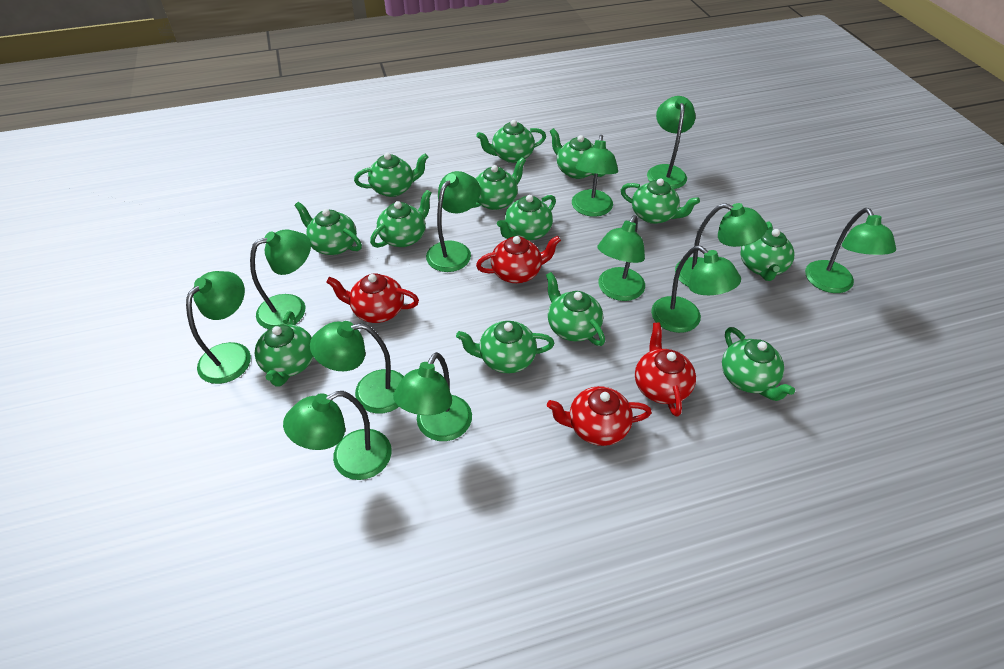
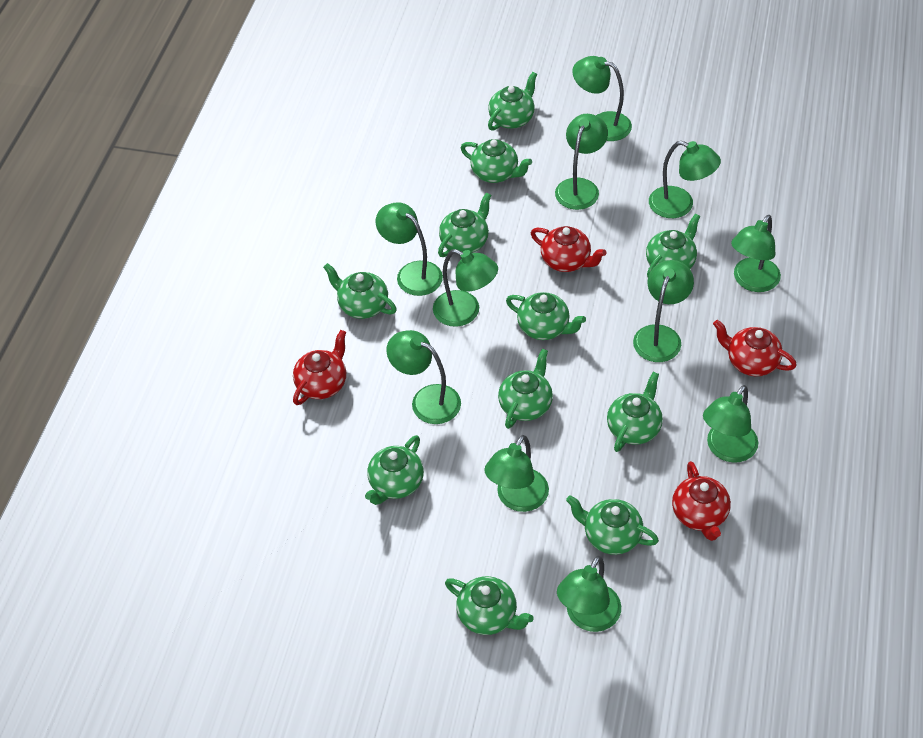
green lamp: [186,271,251,384] [250,230,311,329] [283,391,392,480] [310,321,404,414] [393,352,472,441] [426,171,481,272] [572,135,618,217] [597,215,645,301] [647,96,696,189] [651,246,741,333] [675,203,767,287] [805,208,896,293] = 12 -> [376,202,443,296] [386,330,461,424] [433,249,498,327] [484,435,549,512] [555,114,608,210] [557,556,621,632] [572,56,632,141] [633,260,694,362] [649,141,721,218] [703,385,758,463] [731,215,781,292] = 11
green teapot: [255,311,313,387] [294,202,362,255] [354,153,429,197] [370,190,432,248] [456,321,554,373] [472,157,526,210] [476,120,546,163] [497,195,556,241] [546,272,605,346] [550,128,606,179] [621,178,700,224] [722,327,795,401] [741,221,794,281] = 13 -> [323,263,397,319] [365,435,424,505] [438,192,491,257] [445,576,534,635] [461,139,532,183] [488,72,537,131] [498,349,553,429] [506,292,586,340] [566,495,659,555] [607,372,663,452] [646,213,700,277] = 11

